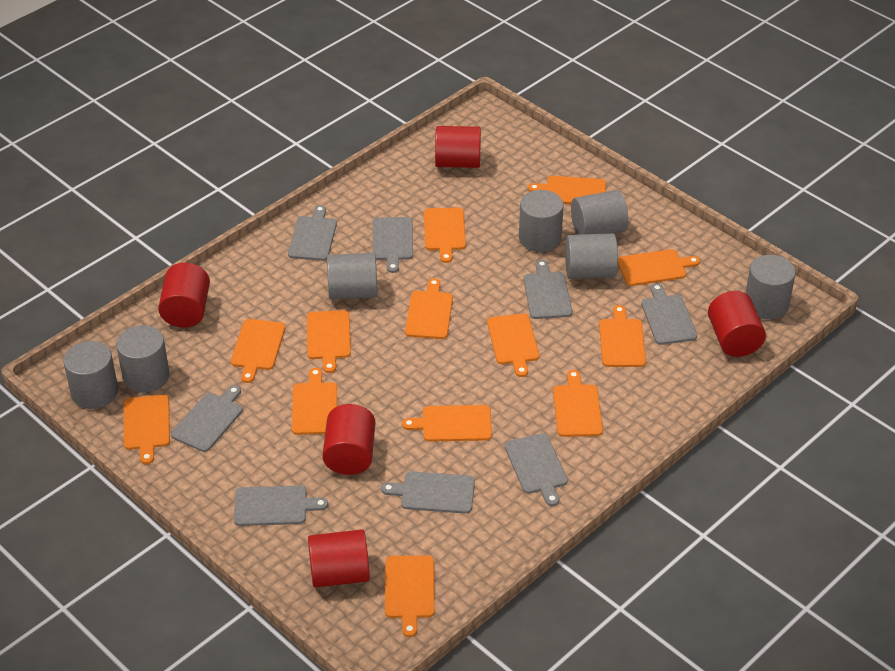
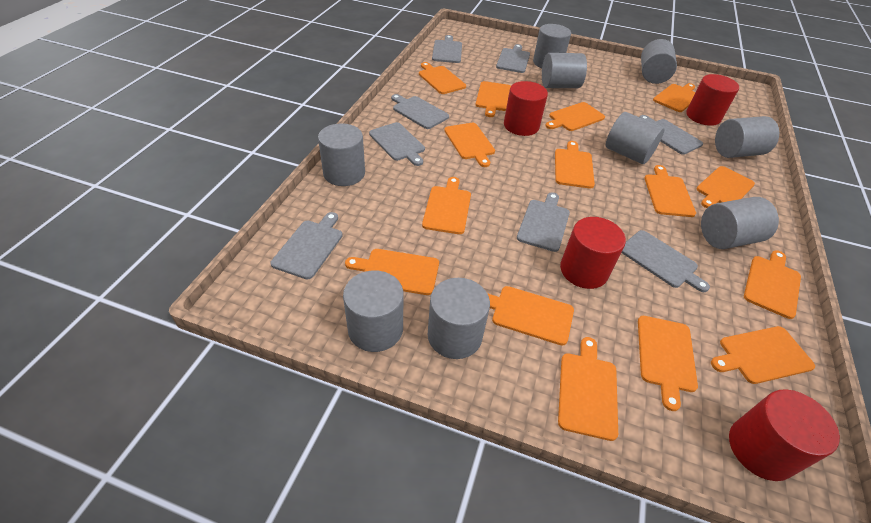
grey cylinder: [63,341,118,409] [116,325,169,393] [327,253,378,299] [519,190,564,252] [565,233,618,279] [571,190,628,235] [746,255,796,320] = 7 -> [318,123,365,186] [343,270,404,352] [428,278,490,359] [533,24,571,68] [542,53,587,88] [606,112,665,164] [641,39,677,84] [701,197,779,249] [715,116,779,158] = 9
orange cutting board: [124,395,170,464] [231,319,285,383] [292,368,337,435] [307,310,351,373] [385,555,435,637] [402,405,492,442] [405,278,453,339] [424,208,466,263] [487,314,539,377] [528,176,606,204] [553,370,603,437] [599,305,646,367] [618,249,700,286] = 13 -> [345,249,439,295] [419,62,466,94] [422,177,471,234] [444,123,495,167] [476,81,511,117] [487,286,574,346] [545,102,605,131] [555,141,595,189] [558,337,618,441] [638,316,698,411] [645,165,696,217] [653,83,695,112] [697,166,755,208] [711,326,815,384] [744,250,801,319] = 15
red cylinder: [158,263,210,328] [308,529,370,588] [322,404,375,475] [435,126,481,168] [708,291,766,357] = 5 -> [504,81,548,136] [560,217,626,289] [686,74,739,126] [729,389,840,481] = 4

